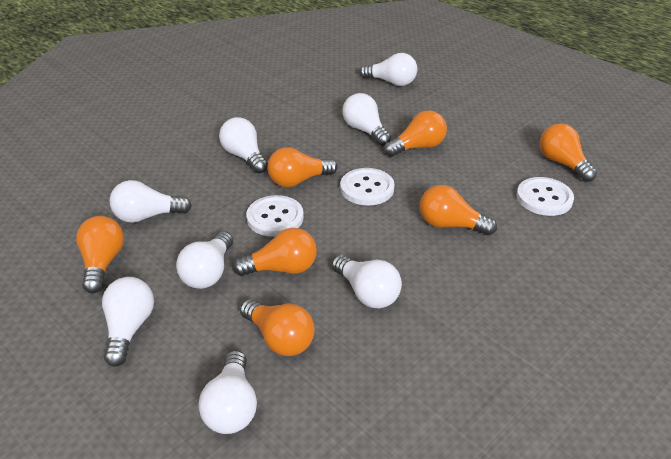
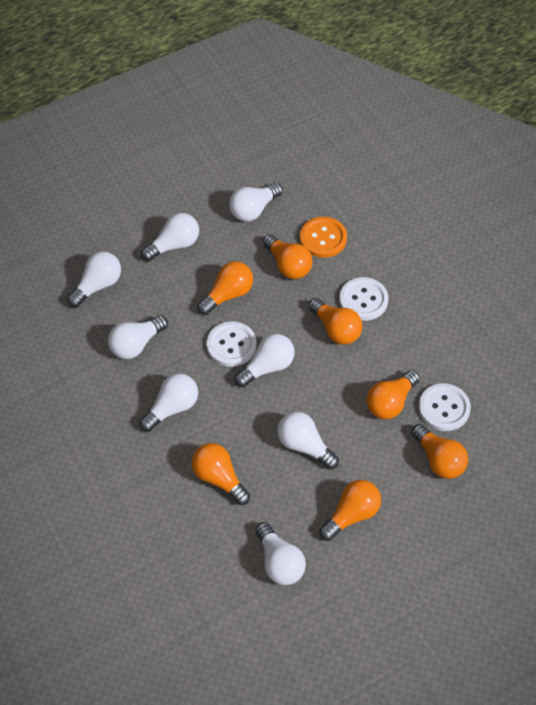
orange button: none = 0 -> [300,217,347,258] = 1

